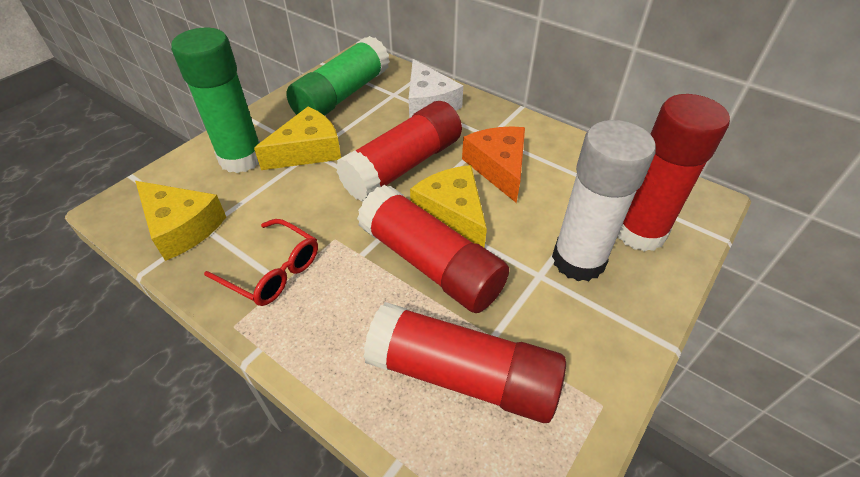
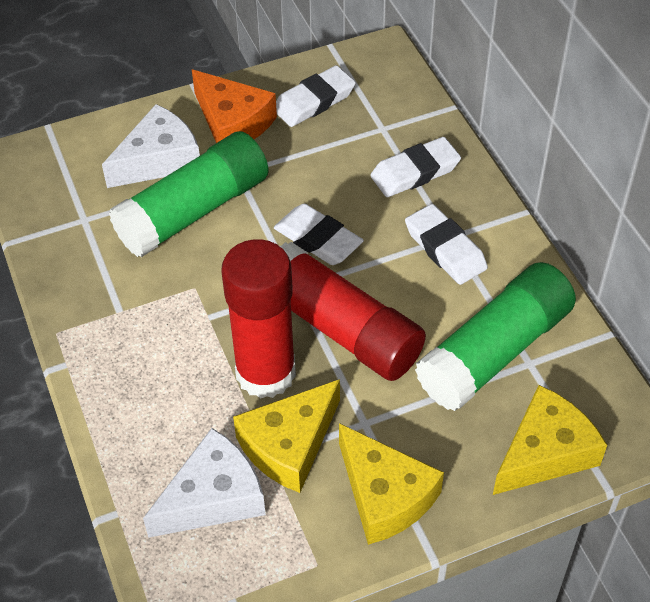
red glasses: [204,219,318,306] = 1 -> none = 0
red glue stick: [336,101,462,202] [357,185,509,313] [363,302,566,423] [618,94,730,252] = 4 -> [221,239,296,398] [280,242,426,381] = 2
white cheese: [409,59,463,118] = 1 -> [102,104,200,188] [143,428,266,538] = 2
white eraser: none = 0 -> [274,204,364,265] [276,65,356,127] [370,137,461,197] [405,204,488,285] = 4
white glue stick: [552,120,656,281] = 1 -> none = 0

